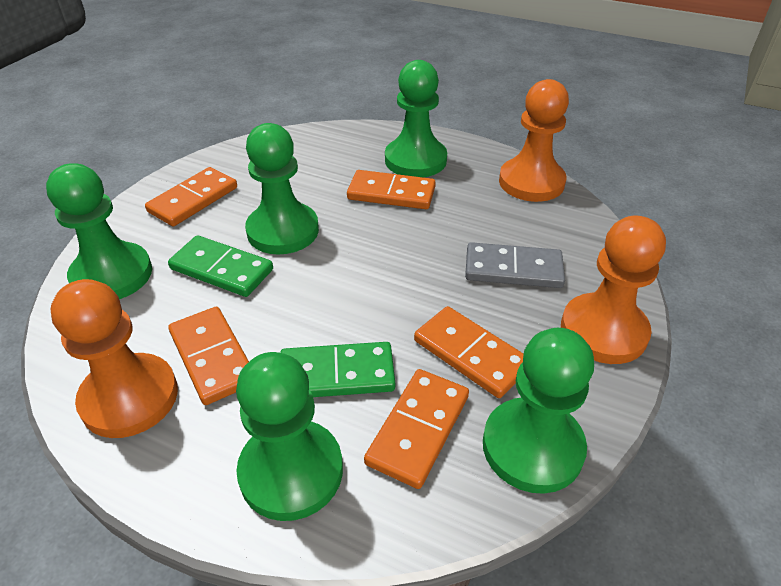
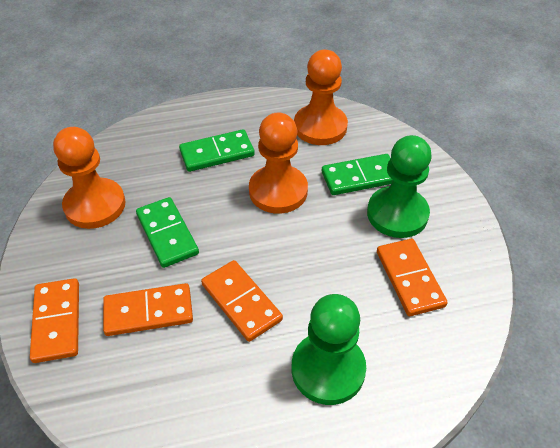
green domino: [168,235,273,297] [280,342,395,397] = 2 -> [136,197,199,268] [179,129,255,172] [322,154,393,195] = 3
green pawn: [46,164,152,299] [236,352,343,521] [245,123,319,254] [385,60,447,177] [483,328,594,494] = 5 -> [292,294,366,405] [367,135,432,238] = 2
grey domino: [465,242,565,288] = 1 -> none = 0
orange domino: [145,167,237,226] [168,307,249,405] [347,170,436,209] [364,369,469,489] [414,306,523,398] = 5 -> [30,278,79,363] [103,283,193,336] [201,260,283,342] [377,239,448,316] = 4

